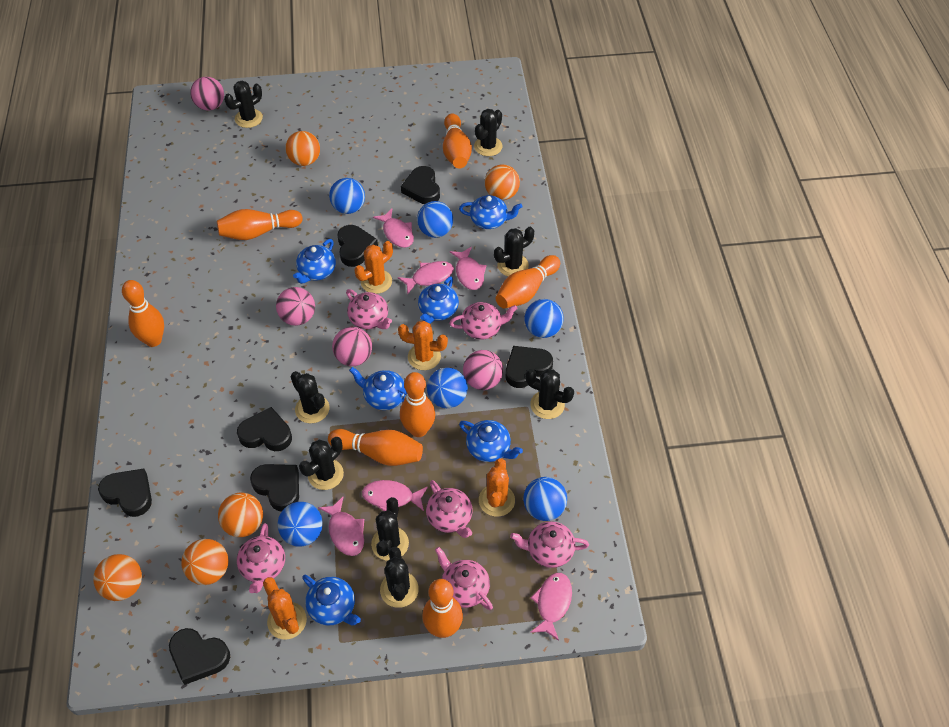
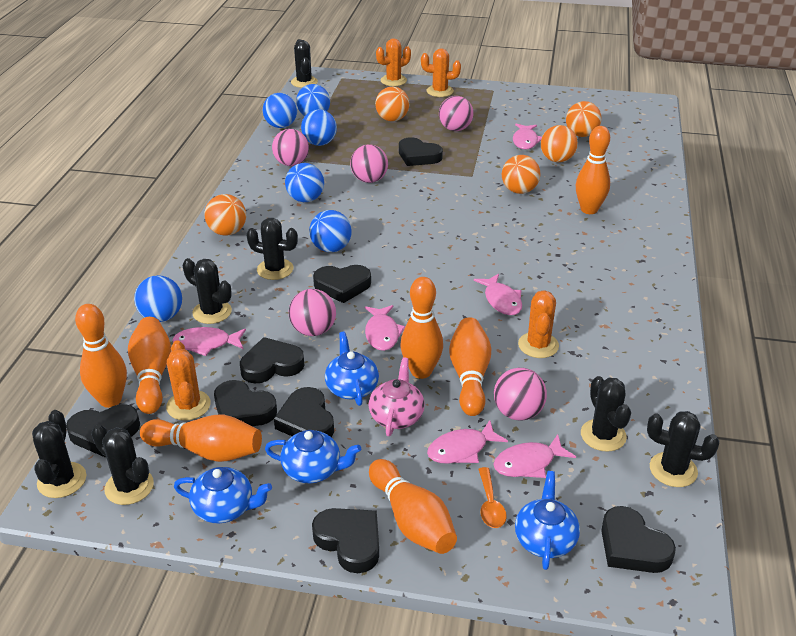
black cactus: [224,81,263,128] [290,371,330,423] [299,437,344,490] [371,497,409,561] [380,547,419,608] [474,109,503,156] [494,227,534,276] [525,369,574,419] = 8 -> [32,410,86,498] [91,424,154,505] [183,258,232,324] [246,218,298,280] [291,39,318,88] [581,376,631,452] [647,411,719,487] = 7
black heart: [98,468,152,517] [169,628,230,685] [237,407,292,451] [250,464,299,511] [337,225,378,267] [401,166,440,204] [506,346,553,388] = 7 -> [66,404,140,457] [214,380,277,426] [240,337,304,383] [274,387,334,437] [312,508,379,573] [313,265,371,303] [399,137,443,166] [601,506,676,573] = 8
blue teapot: [293,239,336,284] [302,575,361,626] [349,367,407,410] [418,276,459,324] [459,195,523,229] [459,420,523,462] = 6 -> [174,467,272,523] [265,430,361,483] [325,332,379,406] [515,471,580,570] = 4
orange spoon: none = 0 -> [478,467,507,528] = 1
pink ball: [190,77,224,111] [276,287,315,326] [332,327,372,366] [463,350,503,390] = 4 -> [272,129,309,166] [289,289,336,336] [350,144,388,183] [439,96,473,131] [494,368,547,421] = 5
pink teapot: [237,523,285,593] [346,289,392,329] [426,480,473,538] [435,547,493,610] [449,302,518,340] [510,521,589,568] = 6 -> [369,358,425,436] = 1

